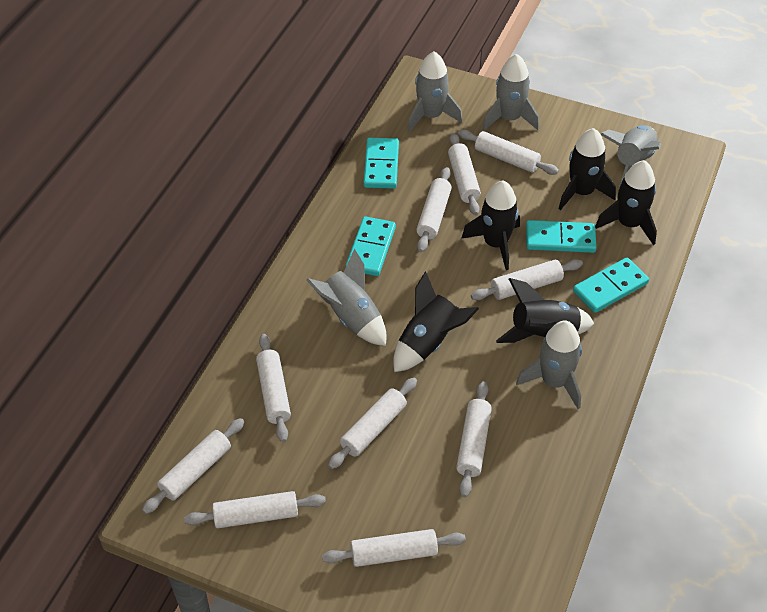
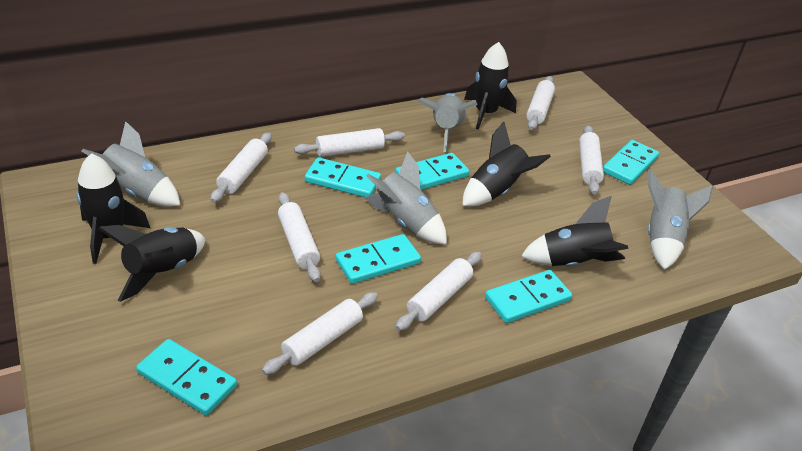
grey rocket: [306,249,387,346] [408,51,462,132] [482,54,539,131] [516,320,582,409] [601,125,662,188] = 5 -> [82,121,180,207] [364,151,447,245] [417,93,478,152] [648,169,713,270] = 4
turquoise domino: [346,216,396,276] [363,138,399,189] [526,220,597,253] [573,257,649,313] = 4 -> [136,339,237,415] [305,157,381,197] [336,234,421,284] [395,153,469,190] [485,270,572,323] [603,140,659,185] = 6
white rolling pin: [142,418,244,514] [184,491,326,528] [256,334,291,442] [322,529,466,567] [328,377,417,469] [416,167,452,252] [448,133,481,215] [456,381,492,497] [458,129,559,175] [471,259,583,300] = 10 -> [210,132,272,203] [262,292,378,375] [278,192,321,282] [294,128,405,157] [395,252,482,331] [526,76,555,130] [579,125,604,194] = 7

